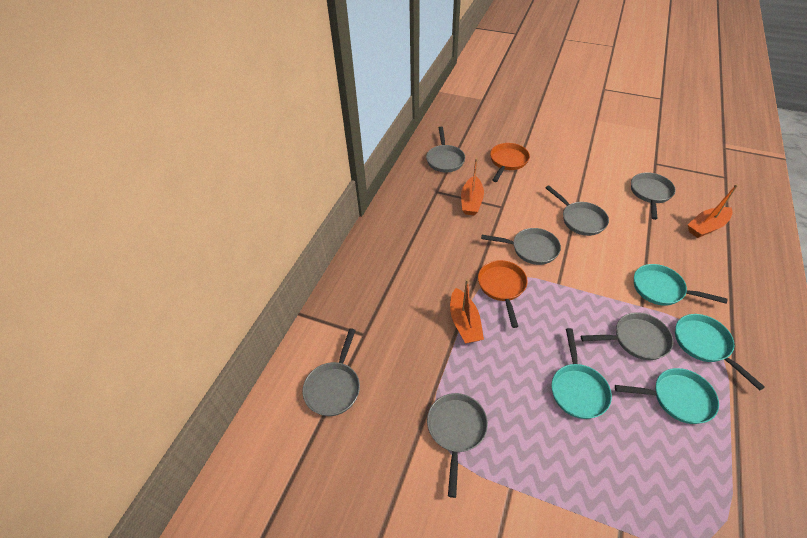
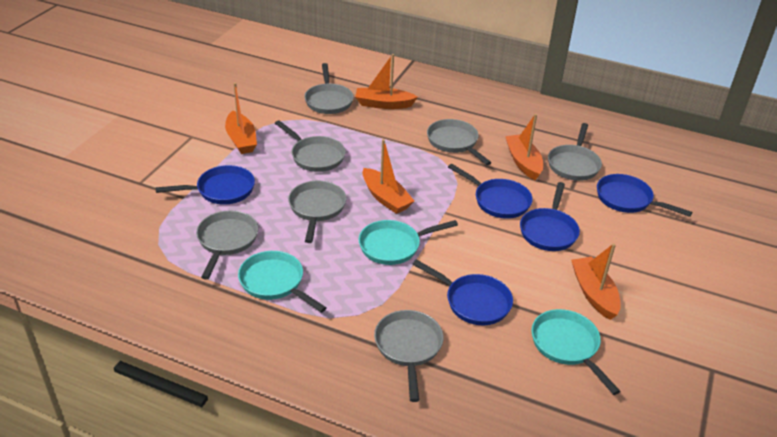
blue pan: none = 0 -> [155,165,255,204] [412,259,513,325] [448,164,533,219] [520,182,580,251] [597,174,692,217] = 5
orange boat: [450,279,484,343] [461,158,484,215] [688,184,738,238] = 3 -> [225,83,257,154] [355,54,418,109] [362,139,414,214] [505,114,543,180] [571,243,621,320] = 5
orange pan: [478,260,527,328] [490,143,530,182] = 2 -> none = 0
turquoise pan: [552,328,612,419] [615,368,719,424] [634,264,728,306] [675,314,765,391] = 4 -> [238,251,326,313] [359,220,458,265] [532,309,620,395] = 3

